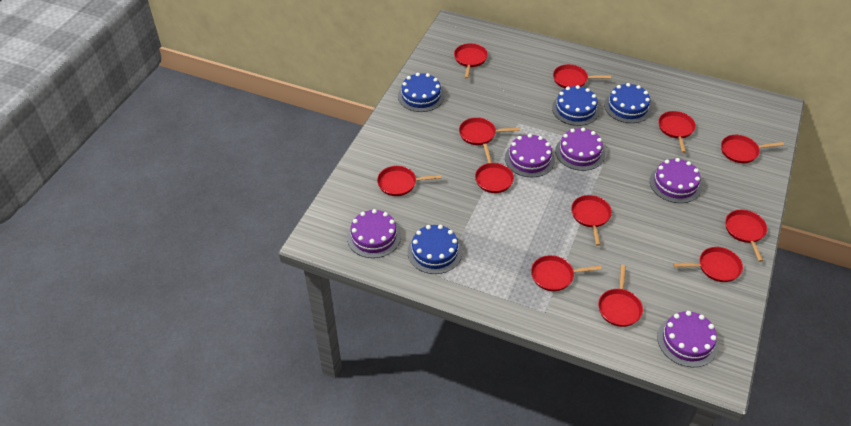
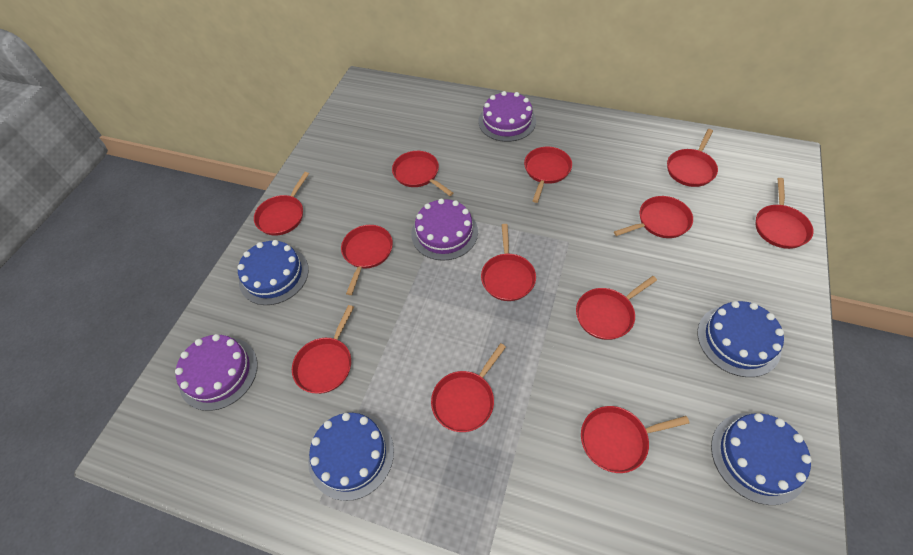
purple cake: [347,209,401,258] [505,134,555,177] [555,128,605,171] [650,158,702,203] [657,311,718,367] = 5 -> [175,334,258,411] [411,198,478,261] [478,91,536,142] = 3

